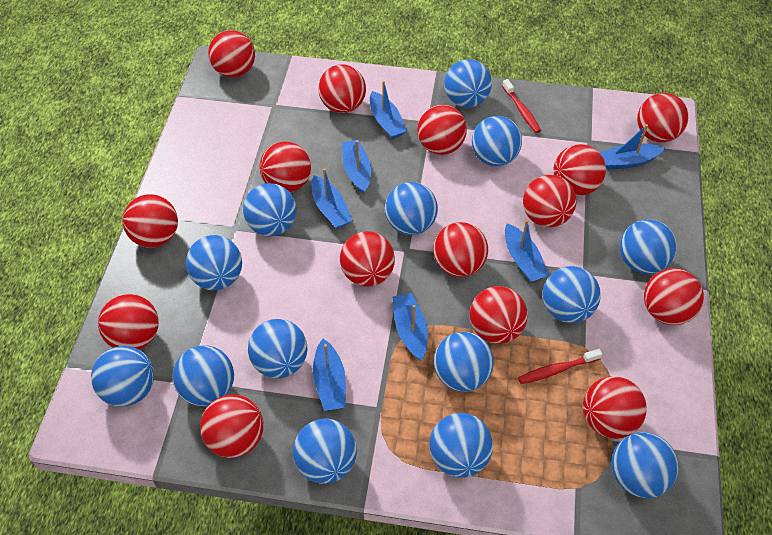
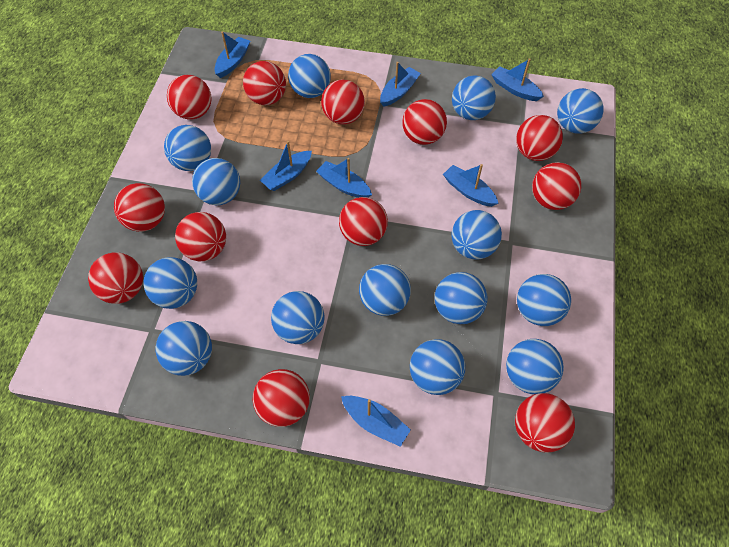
red ball: [98,294,159,350] [123,194,178,248] [200,394,264,458] [208,30,255,77] [259,141,311,192] [318,65,366,113] [340,231,395,286] [417,105,467,155] [433,222,488,277] [470,286,528,344] [523,175,576,227] [553,144,606,196] [583,376,647,439] [637,93,689,143] [644,268,704,325] = 15 -> [88,252,143,304] [114,183,165,232] [167,75,212,119] [175,212,226,261] [243,61,286,105] [253,369,310,427] [321,79,365,124] [339,197,388,246] [402,99,447,145] [515,393,575,453] [516,115,563,161] [532,162,581,210] = 12
red toothbrush: [502,79,541,133] [518,349,602,384] = 2 -> none = 0

